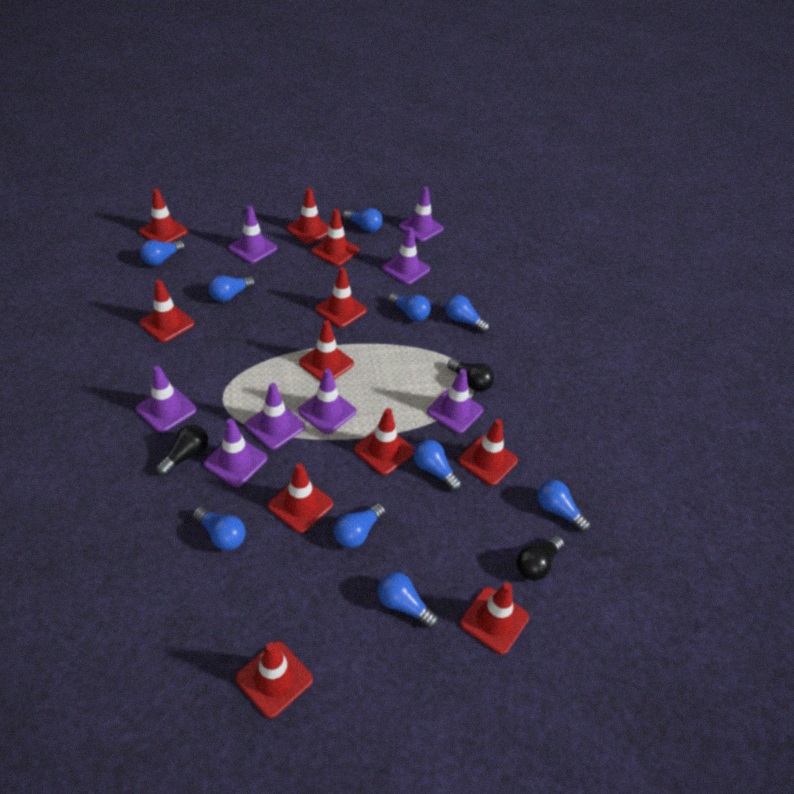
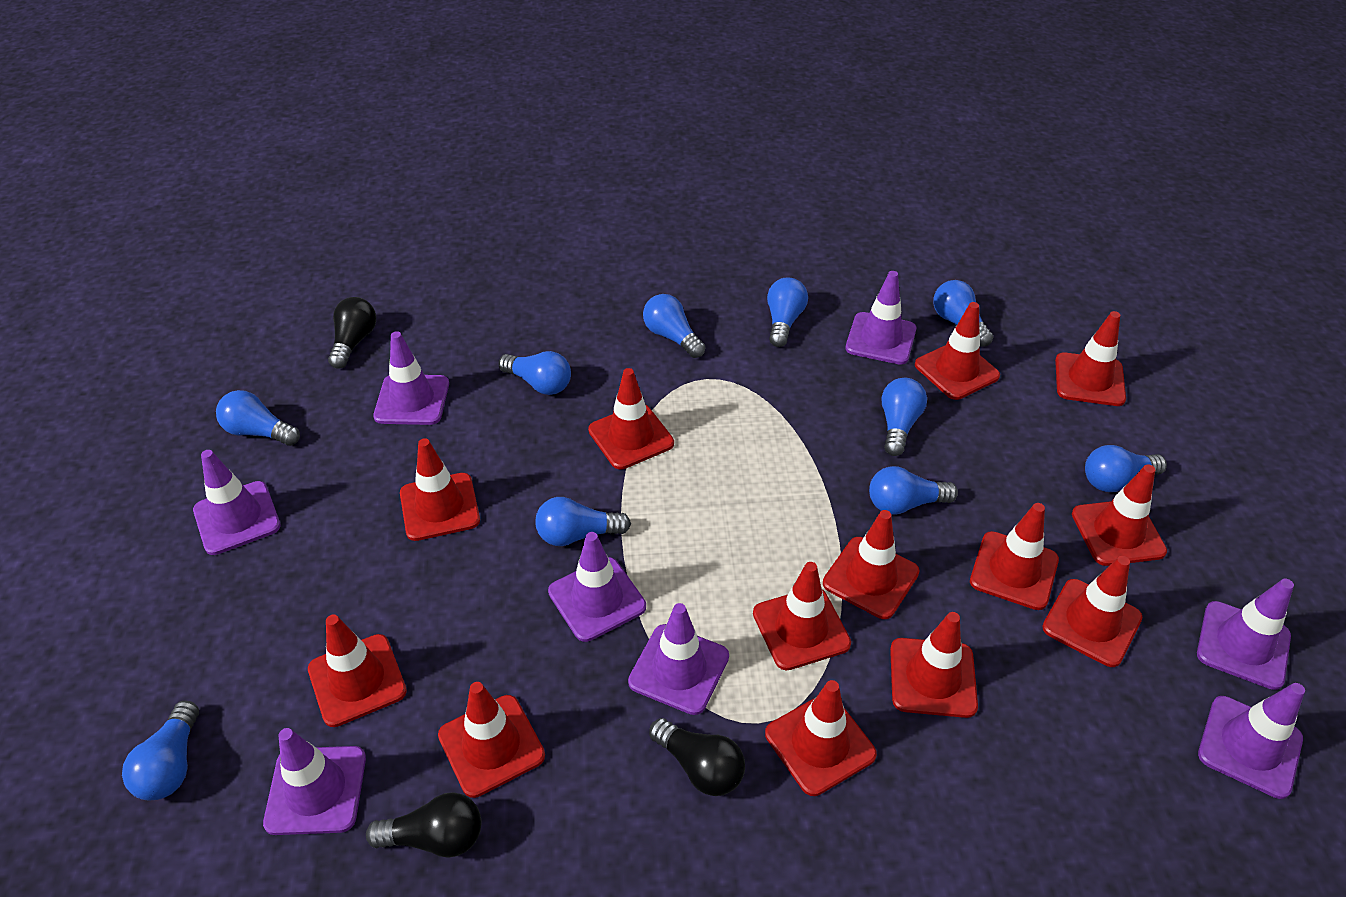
red traffic cone: [139,189,188,243] [139,280,195,342] [236,641,313,718] [268,463,333,533] [287,188,329,244] [299,320,354,382] [312,209,359,266] [316,267,367,328] [354,408,414,475] [458,419,518,486] [460,582,529,655] = 11 -> [308,615,407,727] [400,438,480,541] [438,682,545,798] [588,368,674,470] [753,562,851,670] [765,680,877,796] [823,510,920,619] [890,612,978,718] [915,302,1000,400] [970,503,1059,610] [1042,556,1142,667] [1055,311,1126,406] [1072,464,1167,566] = 13

